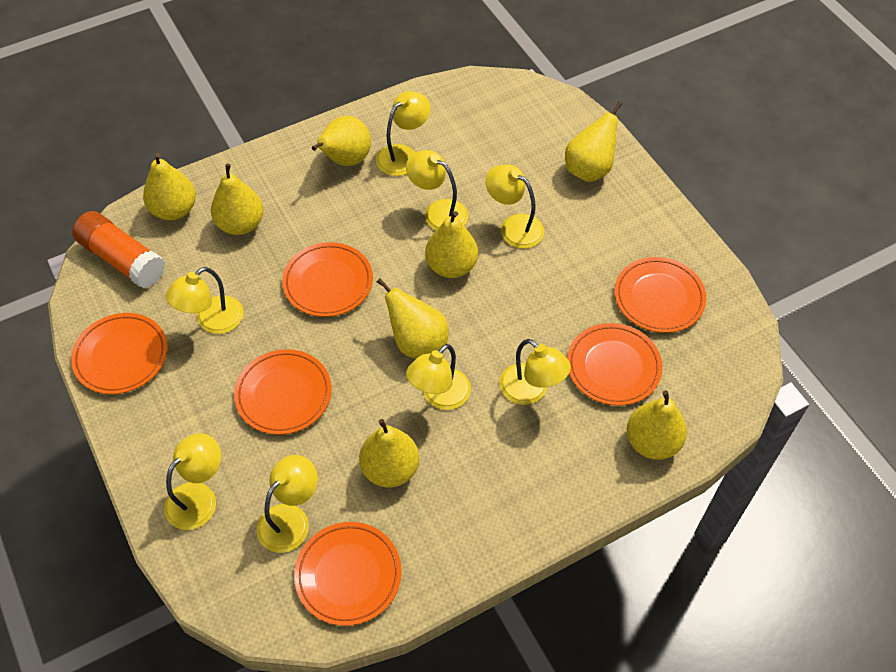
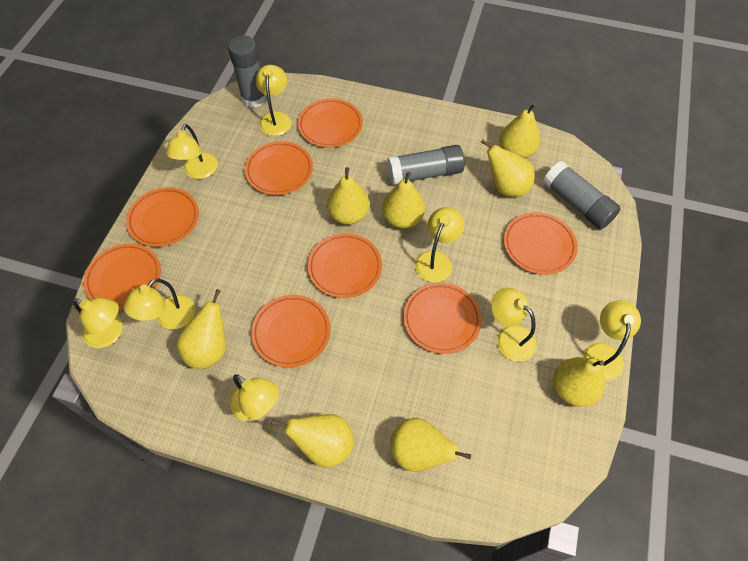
grey glue stick: none = 0 -> [228,35,267,108] [387,145,465,185] [543,161,621,229] = 3
orange glue stick: [72,211,165,289] = 1 -> none = 0
orange plate: [71,313,167,394] [234,349,332,435] [282,242,373,317] [294,522,401,626] [567,323,663,406] [615,257,707,333] = 6 -> [84,244,161,309] [126,187,199,247] [245,141,313,195] [251,295,331,368] [298,98,363,148] [308,233,382,298] [403,283,482,354] [504,212,578,275] = 8

